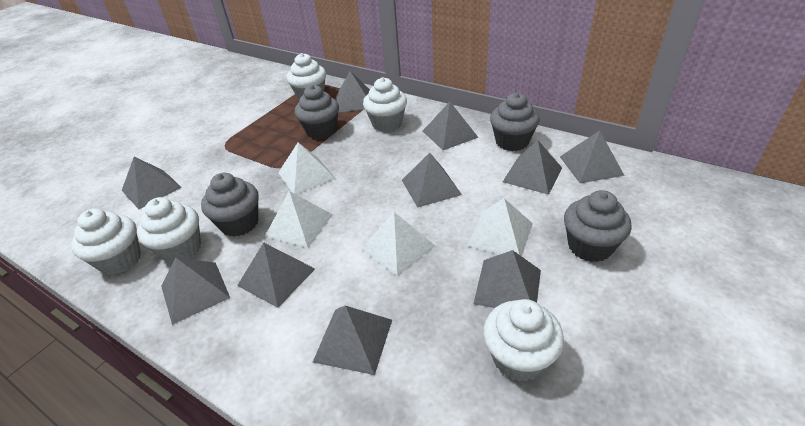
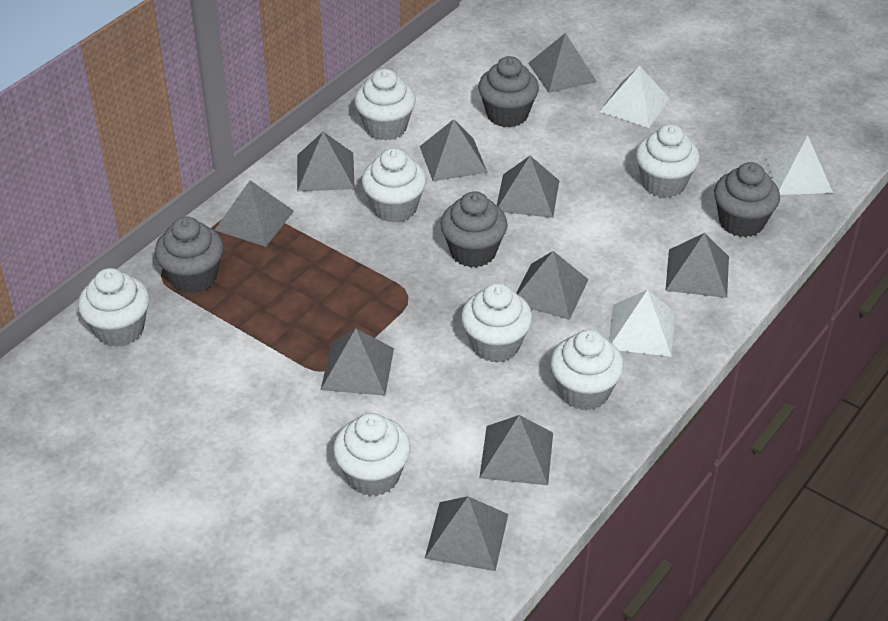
white cupcake: [71,209,141,275] [137,197,201,263] [287,53,326,100] [363,77,407,132] [483,299,564,382] = 5 -> [78,268,149,347] [333,413,411,496] [354,69,416,141] [361,148,427,223] [461,283,533,362] [550,330,624,410] [636,124,700,198] = 7
white pyramid: [265,191,333,248] [278,143,335,194] [361,212,435,276] [467,198,533,256] = 4 -> [599,65,670,128] [609,290,675,357] [765,135,833,195] = 3

